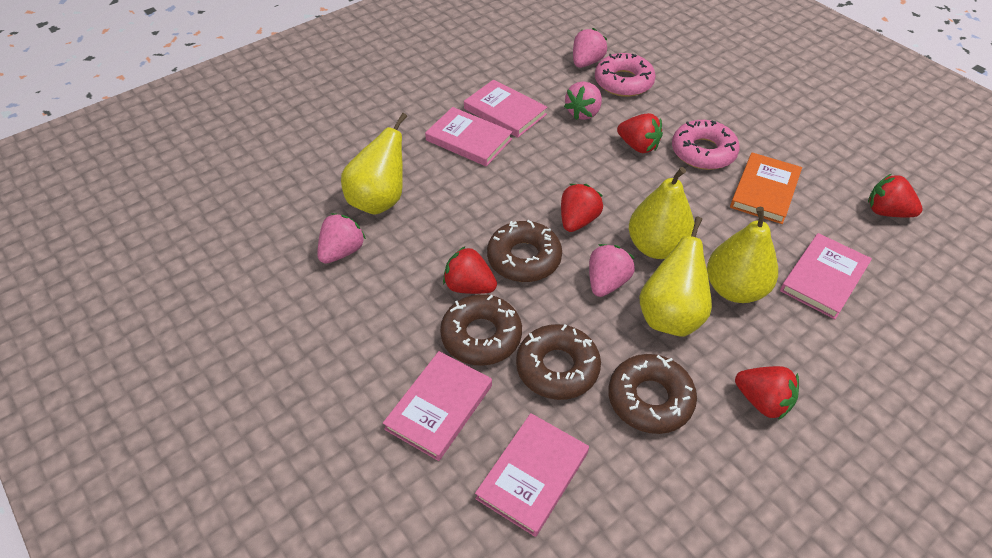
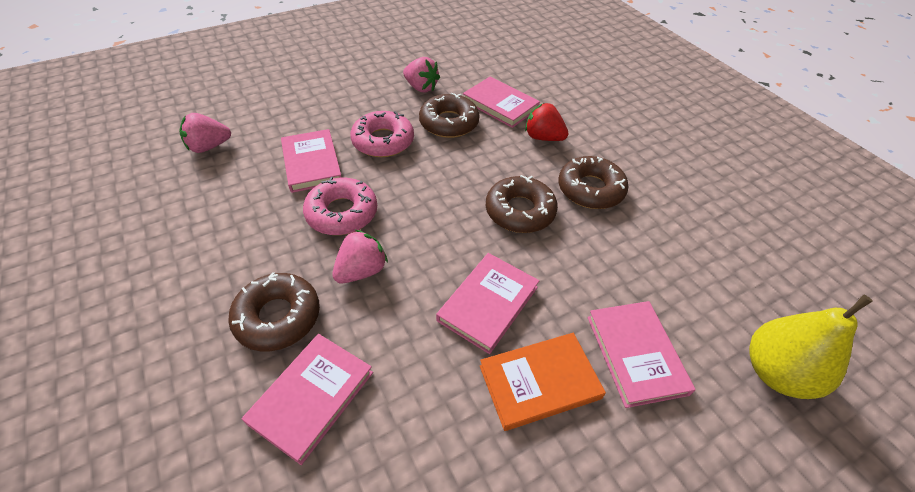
pink strawberry: [317,213,366,264] [564,81,602,120] [573,28,607,68] [589,244,635,297] = 4 -> [179,113,231,153] [332,230,388,283] [403,57,440,93] = 3
red strawberry: [443,246,497,294] [561,184,603,232] [617,113,663,153] [735,366,799,420] [868,174,923,217] = 5 -> [525,103,569,141] = 1
yellow pear: [341,113,407,215] [629,167,694,259] [639,217,712,337] [707,207,778,303] = 4 -> [749,294,873,399] = 1

